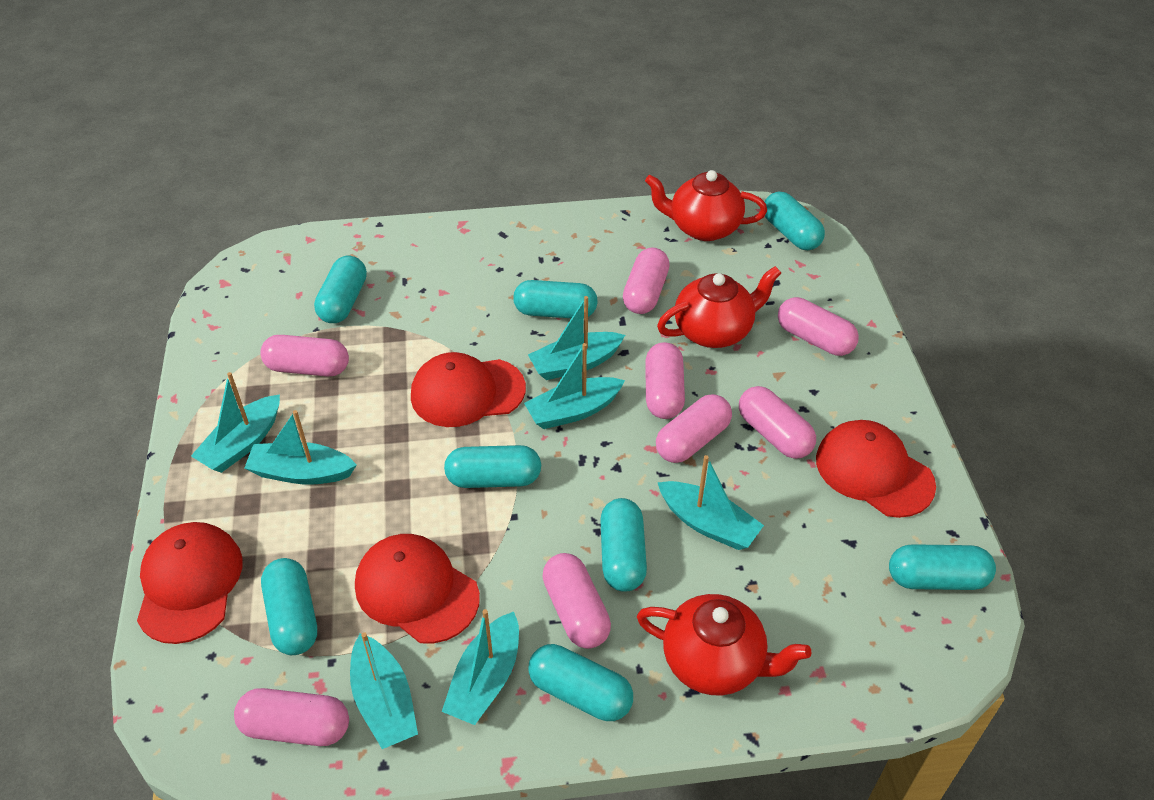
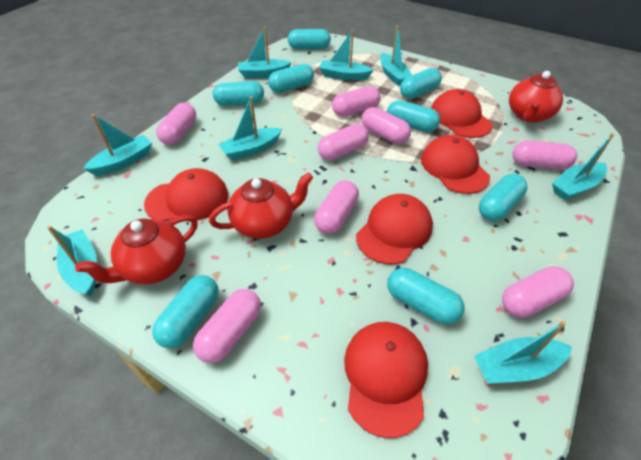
red cap: [137,522,243,644] [355,534,480,644] [411,352,526,427] [816,420,936,518] = 4 -> [144,168,228,221] [344,322,428,438] [356,194,433,264] [421,135,490,194] [431,89,492,138] = 5
turquoise boat: [191,372,280,473] [244,410,357,485] [350,632,418,749] [442,609,519,725] [524,343,625,429] [528,296,625,380] [657,455,764,550] = 7 -> [47,226,97,297] [83,114,152,176] [219,97,282,160] [238,27,292,78] [319,30,374,80] [380,26,412,86] [474,321,572,384] [552,133,614,200] = 8

